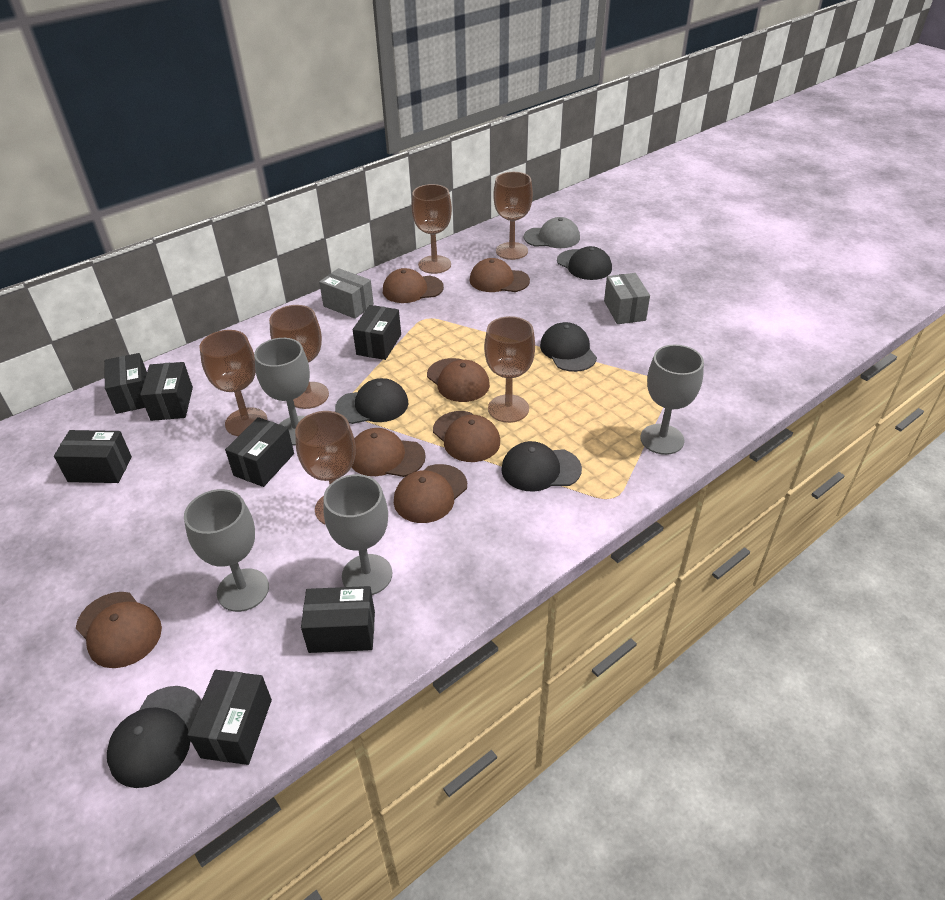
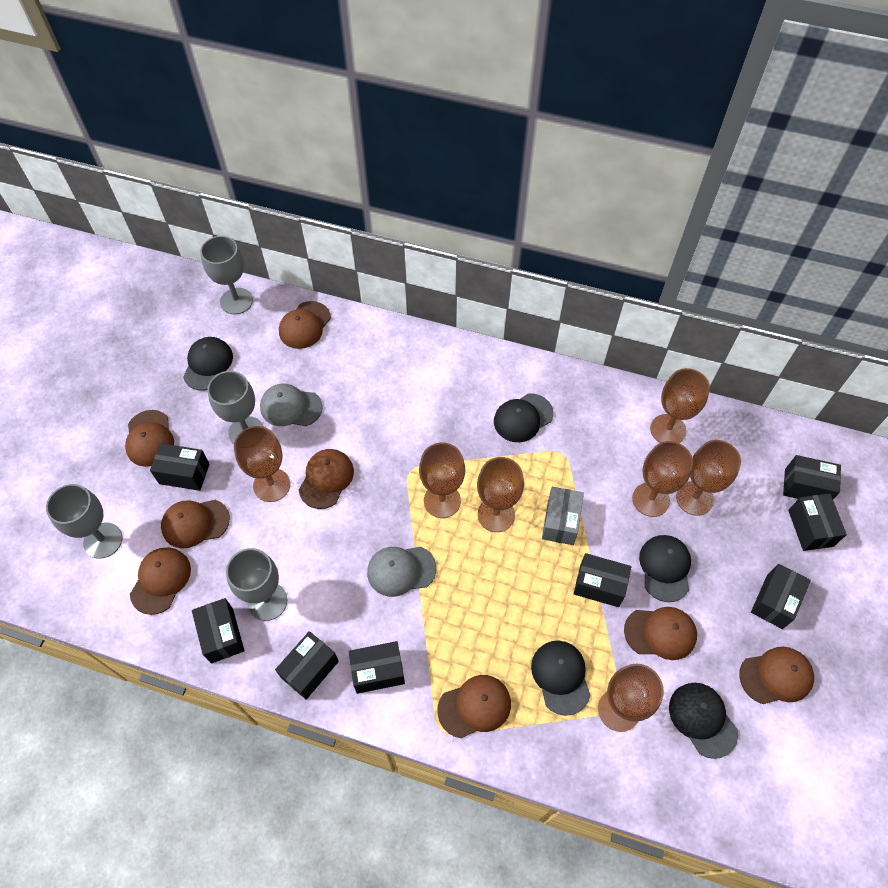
black box: [54,430,132,483] [104,353,147,414] [140,362,193,421] [187,670,272,765] [225,417,294,487] [301,586,375,653] [353,305,401,360] = 7 -> [150,443,210,491] [192,598,244,663] [275,631,339,699] [348,641,405,694] [573,553,631,607] [751,564,811,629] [783,455,841,499] [788,493,847,551] = 8
brown cap: [76,592,162,668] [351,428,426,477] [383,268,444,303] [394,464,467,523] [427,358,490,402] [433,411,500,462] [470,258,530,292] = 7 -> [125,410,174,467] [130,548,191,615] [161,500,230,548] [279,301,331,349] [299,449,354,509] [437,675,511,738] [624,607,697,660] [739,647,814,704] = 8
brown goblet: [199,330,268,436] [269,305,329,409] [295,411,356,525] [411,184,452,274] [484,316,535,423] [493,172,533,260] = 6 -> [234,426,290,502] [419,442,465,518] [477,457,524,532] [598,664,664,732] [632,441,693,517] [650,368,710,443] [676,440,741,516] = 7
grey box: [319,268,374,319] [604,273,650,324] = 2 -> [542,487,584,545] = 1
grey cap: [524,217,580,248] = 1 -> [260,384,323,426] [367,547,437,597] = 2

